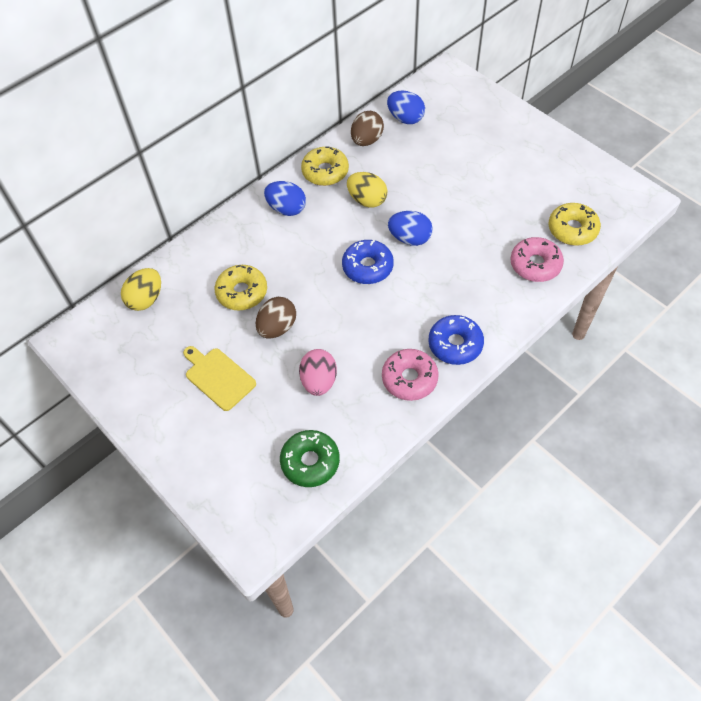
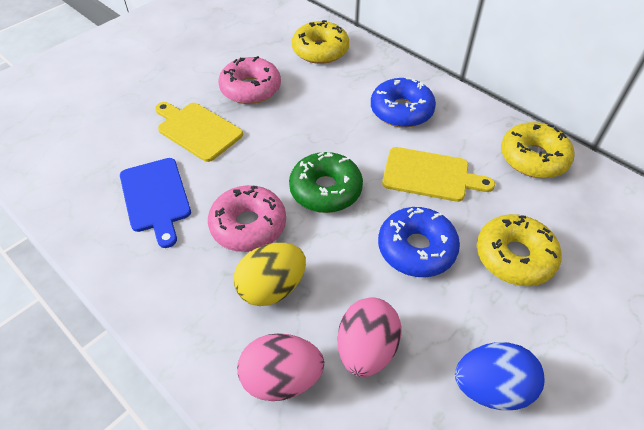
blue cutting board: none = 0 -> [120,158,191,248] = 1
blue egg: [264,181,306,216] [387,91,425,124] [388,211,433,246] = 3 -> [455,342,545,410] = 1
brown egg: [256,297,296,338] [351,111,384,146] = 2 -> none = 0
pink egg: [299,349,337,396] = 1 -> [237,333,324,401] [337,298,402,377] = 2
yellow cutting board: [183,346,256,411] = 1 -> [155,102,243,162] [382,147,495,202] = 2
yellow egg: [121,268,161,311] [347,172,387,208] = 2 -> [234,243,306,306] = 1

